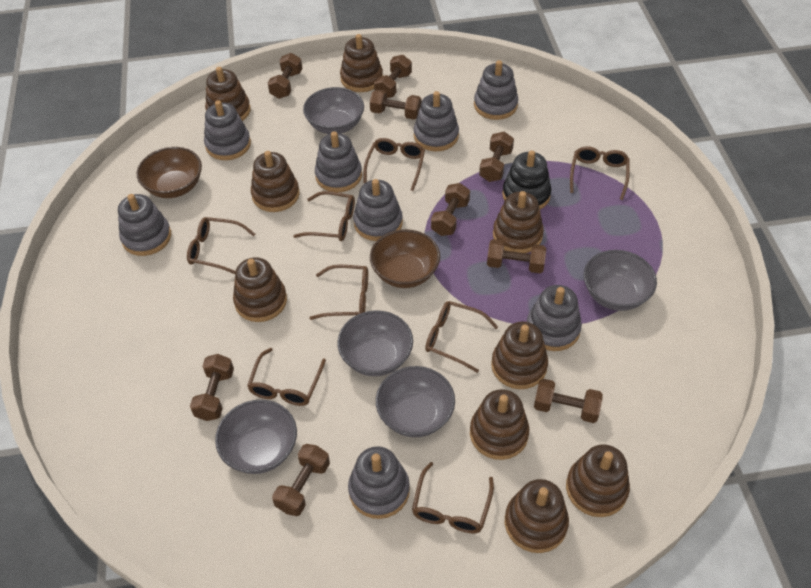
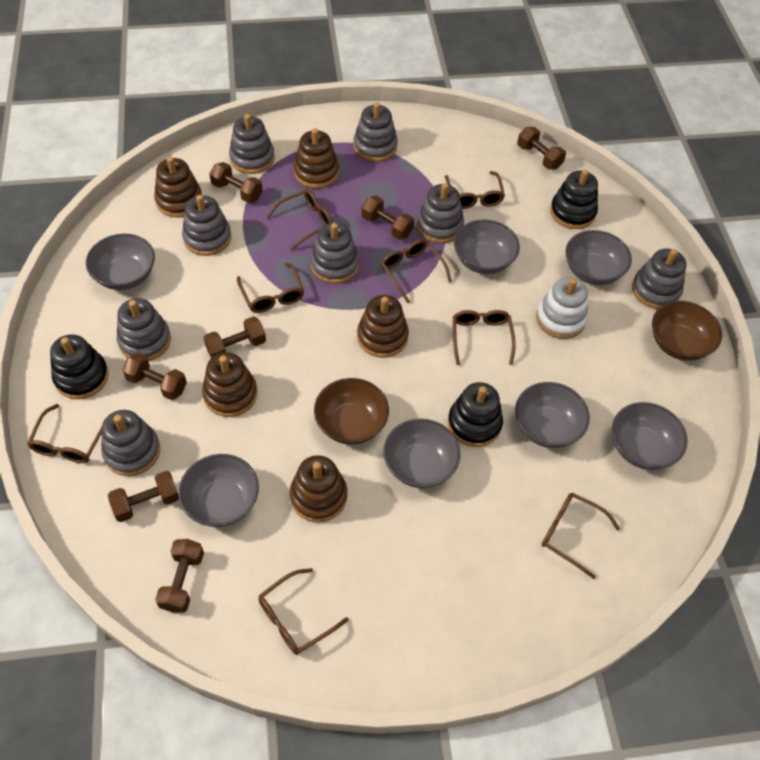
black stacking toy: [502,150,552,209] = 1 -> [50,334,109,399] [448,382,503,447] [550,170,598,229] = 3
brown dumbbell: [190,354,234,421] [268,53,303,99] [272,444,330,516] [370,89,421,120] [374,55,412,98] [431,183,470,236] [479,132,514,182] [487,239,546,273] [534,379,603,423] = 9 -> [108,471,179,522] [122,353,187,400] [155,539,204,613] [204,316,266,358] [210,162,263,203] [361,196,414,240] [517,127,566,170] = 7
brown stacking toy: [205,67,251,121] [233,257,287,322] [251,151,300,212] [340,34,383,92] [470,389,529,460] [491,322,548,389] [493,191,544,253] [505,479,569,553] [566,444,630,517] = 9 -> [154,157,202,217] [202,352,258,417] [290,455,348,522] [294,128,339,189] [357,295,409,358] = 5
grey bowl: [215,400,297,474] [303,87,364,134] [337,310,413,376] [376,366,455,437] [584,250,657,311] = 5 -> [86,234,155,290] [178,454,259,527] [383,418,460,488] [454,220,520,274] [515,382,590,448] [565,230,632,285] [612,402,688,470] = 7
white stacking toy: none = 0 -> [536,277,588,339] = 1

